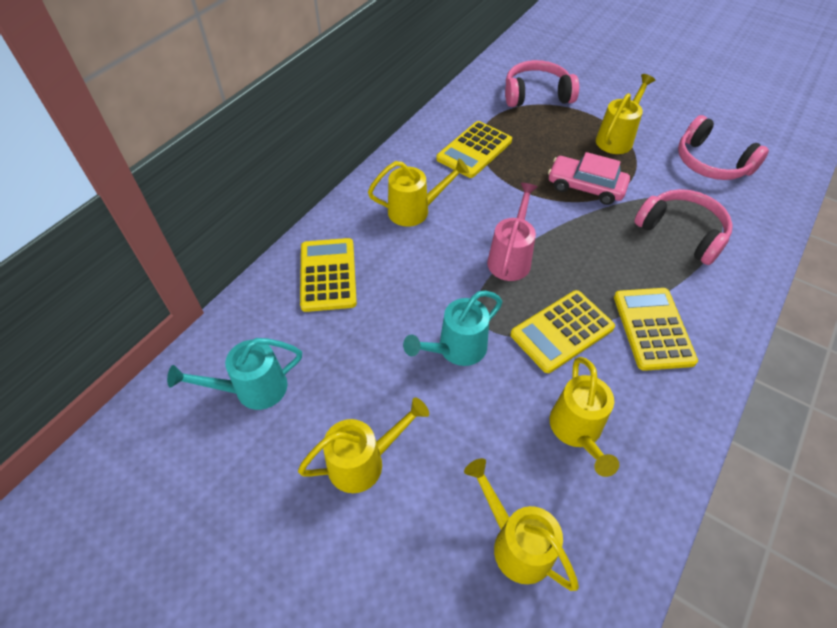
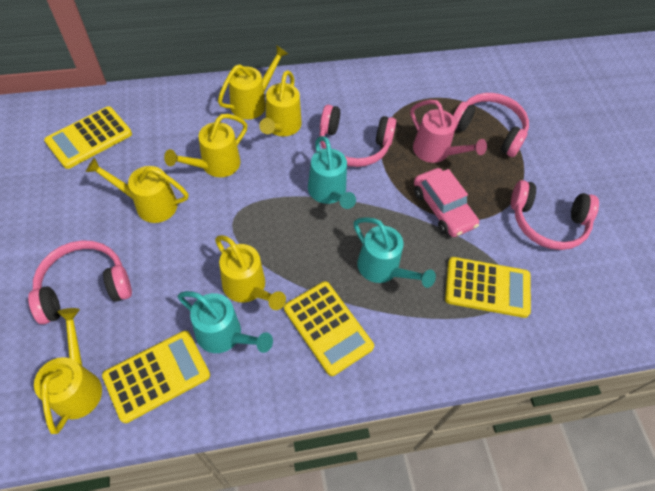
pink headphones: [505,60,579,107] [634,189,733,265] [678,115,769,180] = 3 -> [28,240,132,324] [319,105,396,167] [453,93,529,157] [511,180,599,250] = 4
turquoise watering can: [167,338,302,410] [403,291,502,366] = 2 -> [177,291,273,353] [308,136,356,209] [354,217,436,288] = 3
yellow watering can: [298,398,429,493] [368,158,469,227] [464,458,579,591] [550,357,619,477] [596,74,655,154] = 5 -> [34,308,102,434] [86,158,188,223] [164,114,247,177] [215,235,286,310] [218,46,288,119] [259,70,302,136] = 6

